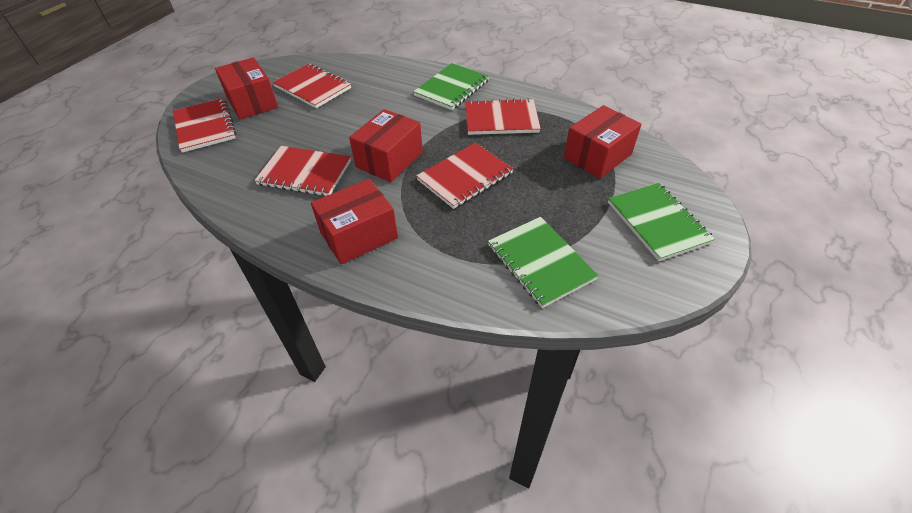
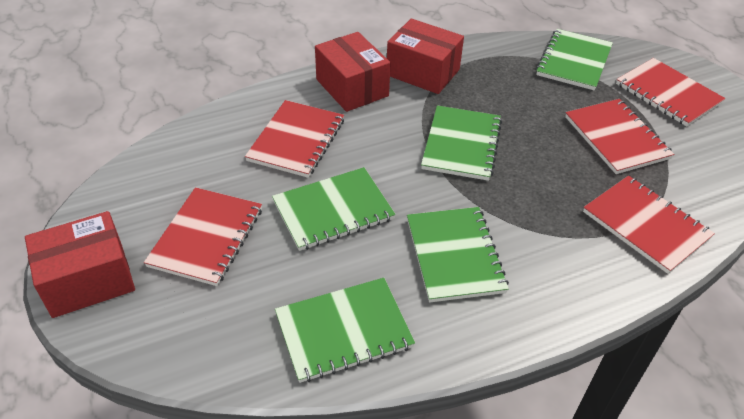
green notebook: [413,63,489,110] [488,217,599,308] [608,183,715,261] = 3 -> [272,167,395,251] [275,278,415,383] [407,207,509,302] [421,105,502,181] [536,29,613,90] = 5
red box: [215,57,278,120] [311,179,398,264] [349,109,423,182] [564,105,641,179] = 4 -> [25,211,135,318] [315,32,391,112] [387,19,464,94] = 3

